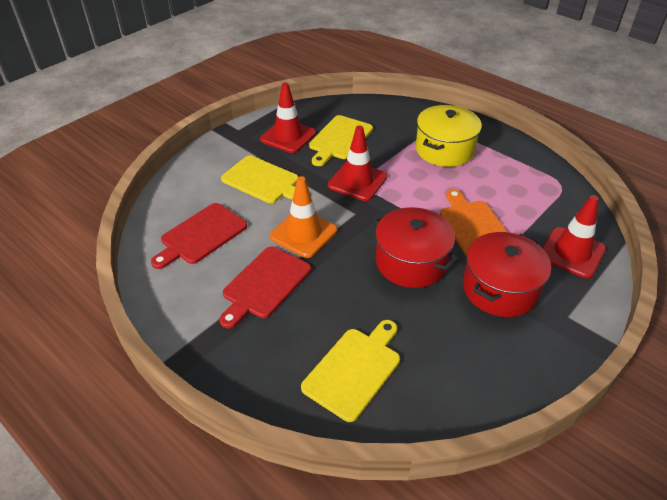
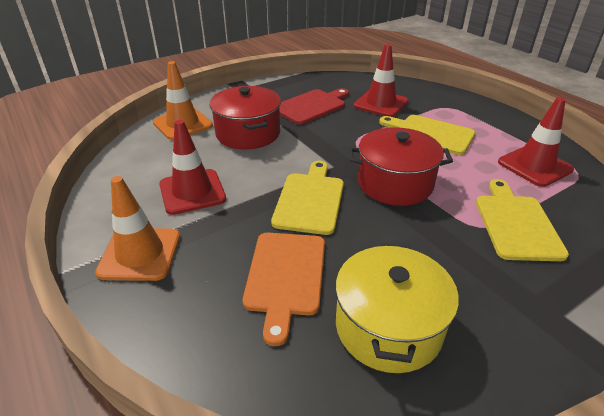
orange traffic cone: [270,176,337,258] = 1 -> [95,176,180,281] [153,61,213,140] = 2
red cutting board: [151,203,247,269] [219,246,311,328] = 2 -> [279,88,349,125] = 1

